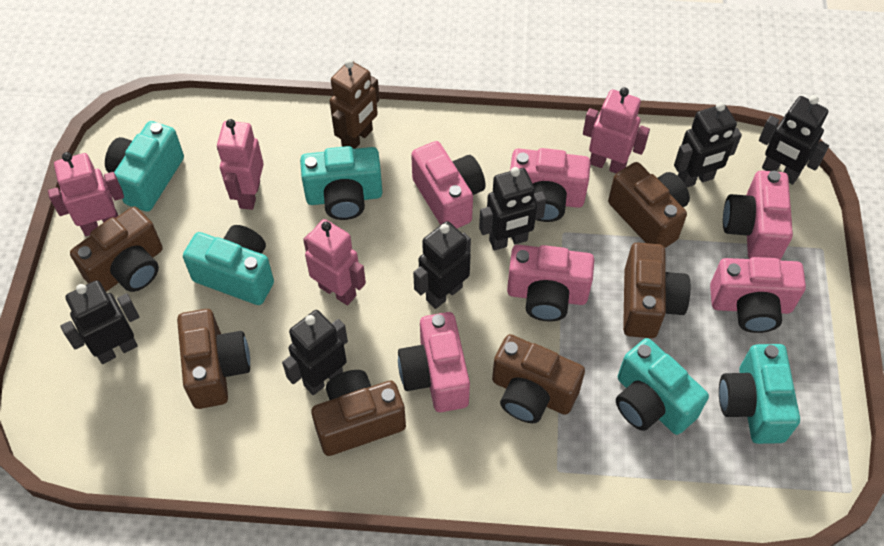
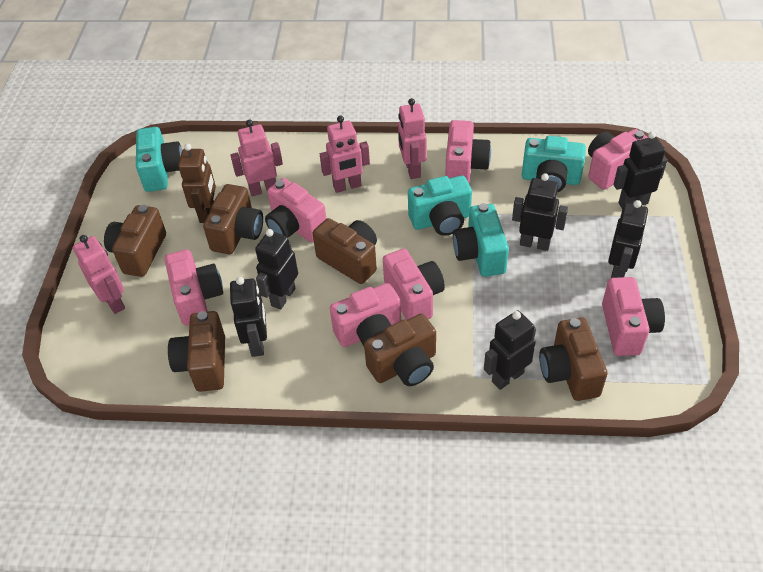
pink camera: [398,312,470,412] [411,141,486,228] [507,245,594,321] [510,148,591,222] [710,257,806,333] [723,170,793,260] = 6 -> [165,249,223,325] [265,178,326,242] [330,283,401,347] [383,249,445,320] [445,120,491,183] [588,129,648,190] [602,277,665,356] = 7
turquoise camera: [105,121,184,212] [183,225,274,305] [300,146,382,220] [616,338,709,435] [719,344,800,444] = 5 -> [136,127,182,192] [408,176,472,236] [453,203,509,277] [522,136,586,192] = 4

